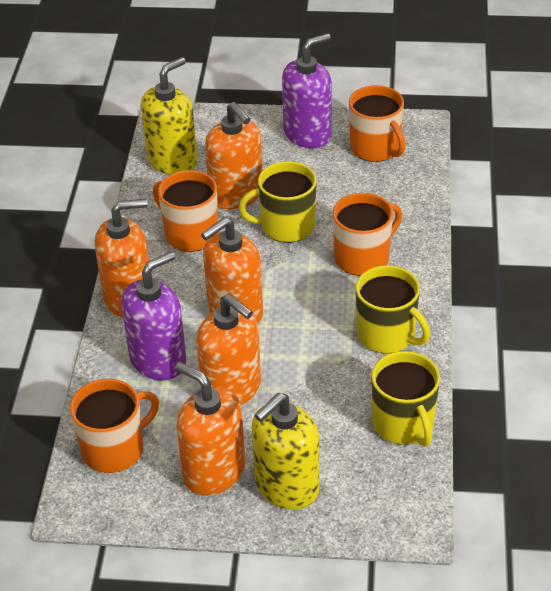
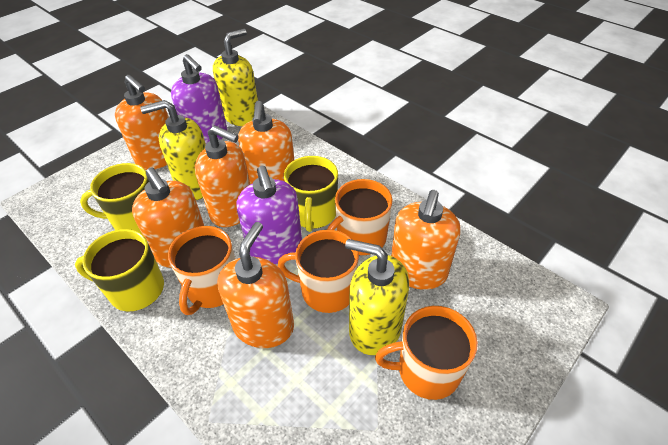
orange soap dispenser: [94,199,149,317] [176,362,245,495] [196,294,261,405] [201,217,263,323] [205,102,263,209] = 5 -> [115,75,169,170] [132,167,204,268] [195,125,250,227] [218,222,294,348] [238,101,294,184] [391,190,460,290] = 6
yellow soap dispenser: [141,57,197,174] [252,393,320,510] = 2 -> [140,100,206,200] [213,29,258,126] [345,239,409,355] = 3

